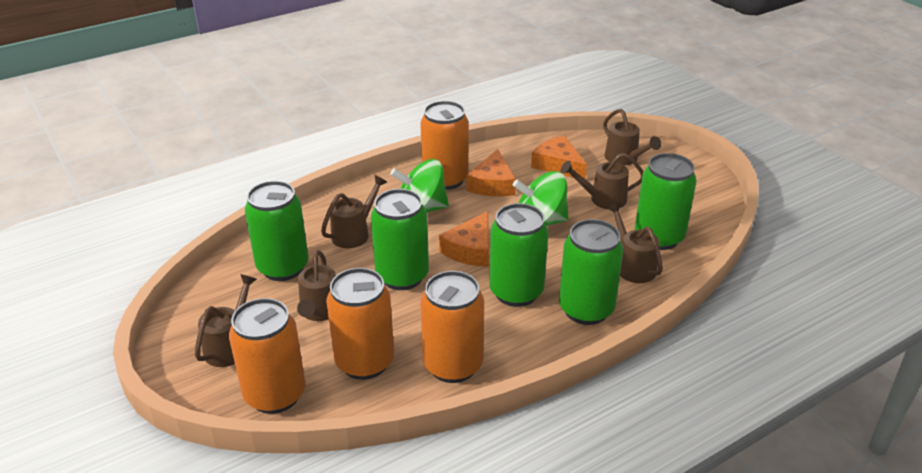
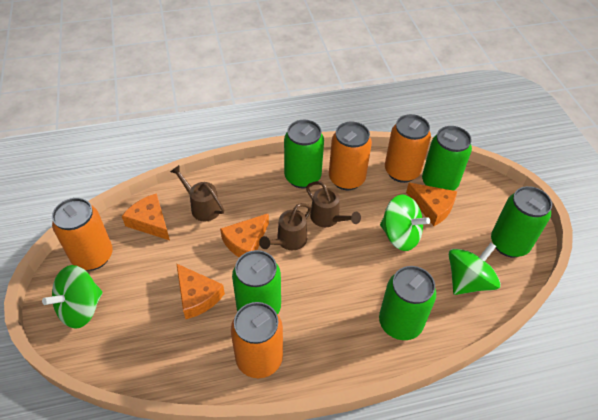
brown watering can: [195,274,257,367] [297,250,336,321] [321,175,387,248] [560,153,643,209] [603,109,661,165] [607,202,663,283] = 6 -> [170,165,224,221] [259,203,312,250] [306,181,361,227] = 3
green spinning top: [390,159,449,213] [513,171,568,226] = 2 -> [42,265,103,329] [380,194,430,251] [448,243,501,295] = 3
orange cheese: [439,211,489,267] [467,149,516,196] [531,135,587,179] = 3 -> [122,193,170,240] [176,263,225,319] [220,213,269,257] [406,183,457,226] = 4

